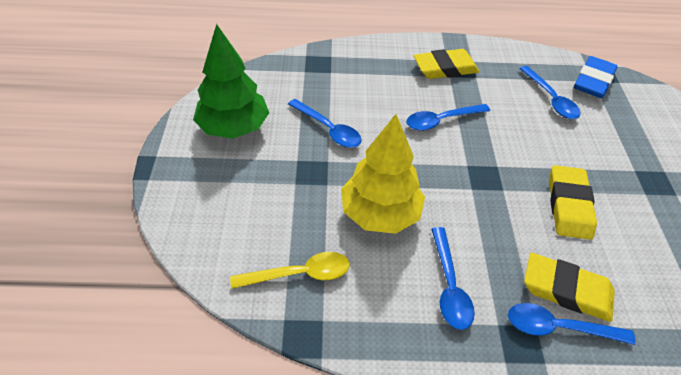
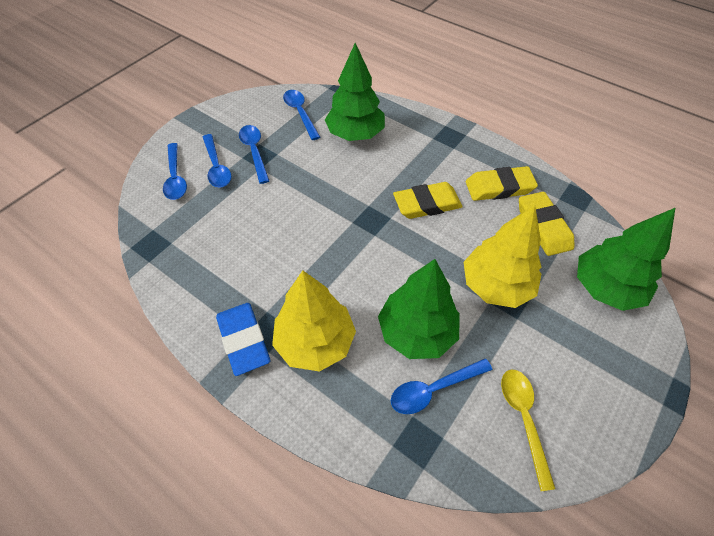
green tree: [193,24,269,139] = 1 -> [325,43,385,141] [378,259,460,359] [577,208,675,311] = 3
yellow tree: [341,114,425,234] = 1 -> [272,271,356,372] [463,205,541,308] = 2

